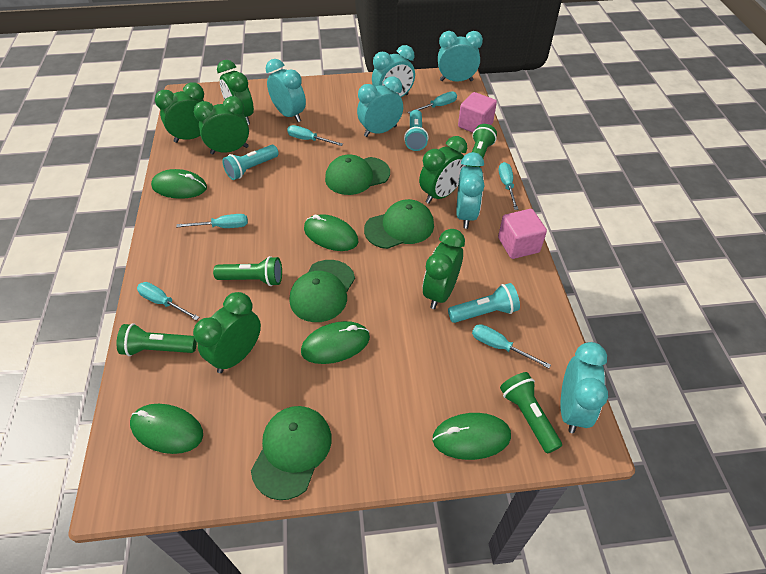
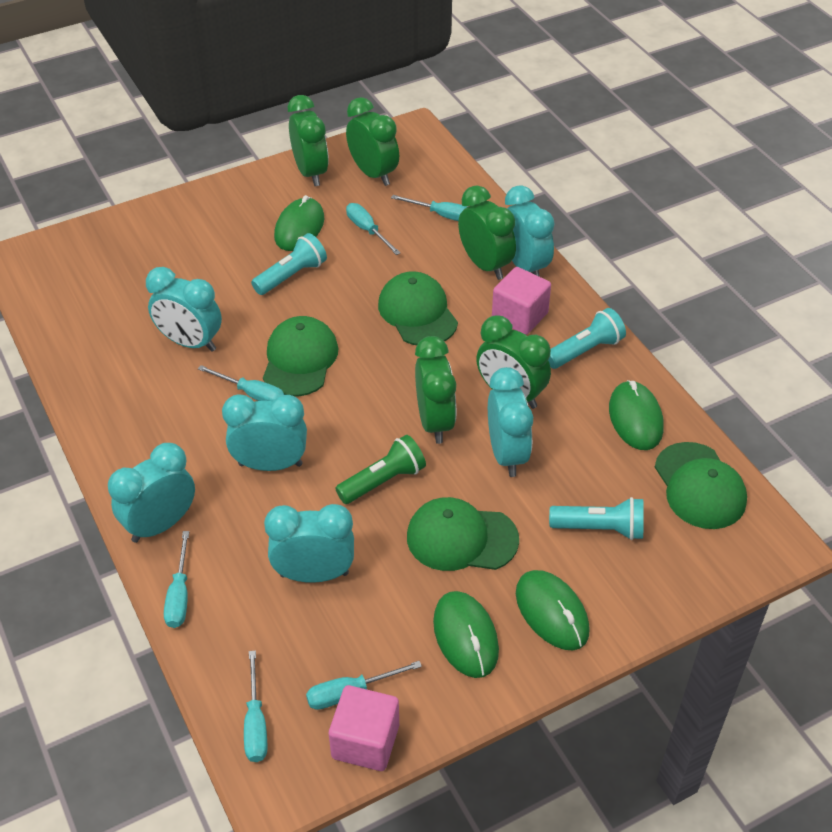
green clock: [155,82,204,143] [193,292,261,373] [194,96,249,154] [217,60,254,125] [419,136,467,204] [423,229,465,309] = 6 -> [288,95,329,186] [346,97,399,186] [415,336,456,444] [458,185,516,280] [476,316,551,409] = 5
green flashlight: [117,323,197,356] [213,256,282,286] [467,124,497,168] [500,372,562,454] = 4 -> [335,435,426,504] = 1
green mouse: [130,404,203,454] [151,169,207,199] [301,321,370,364] [304,214,359,251] [432,413,511,460] = 5 -> [274,195,324,251] [433,591,499,678] [516,570,590,650] [609,380,664,450] = 4

